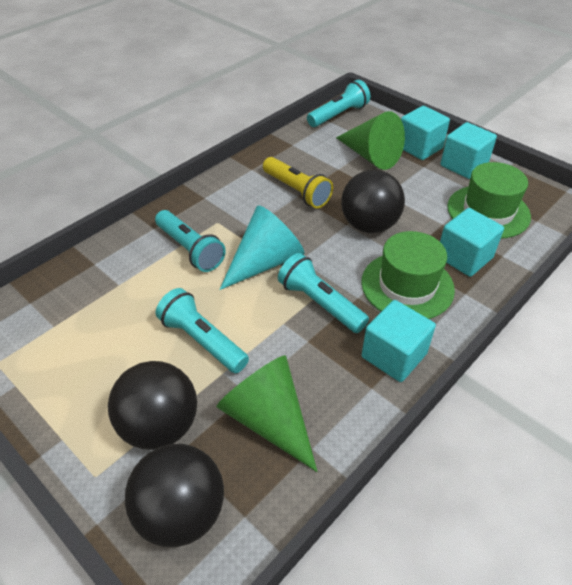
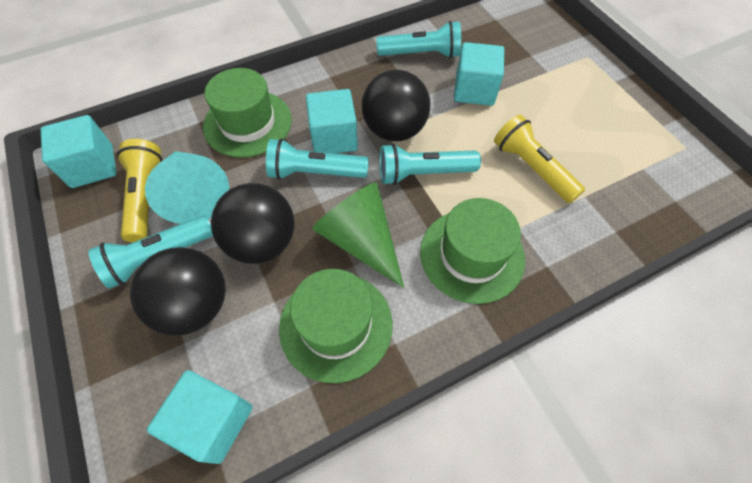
green cone: [216,355,317,472] [336,111,405,170] = 2 -> [312,182,404,288] = 1
green hat: [361,231,455,319] [447,162,531,238] = 2 -> [203,68,292,158] [279,269,393,383] [420,198,525,304] = 3
yellow flashlight: [263,157,333,208] = 1 -> [117,139,163,243] [494,115,585,203] = 2

